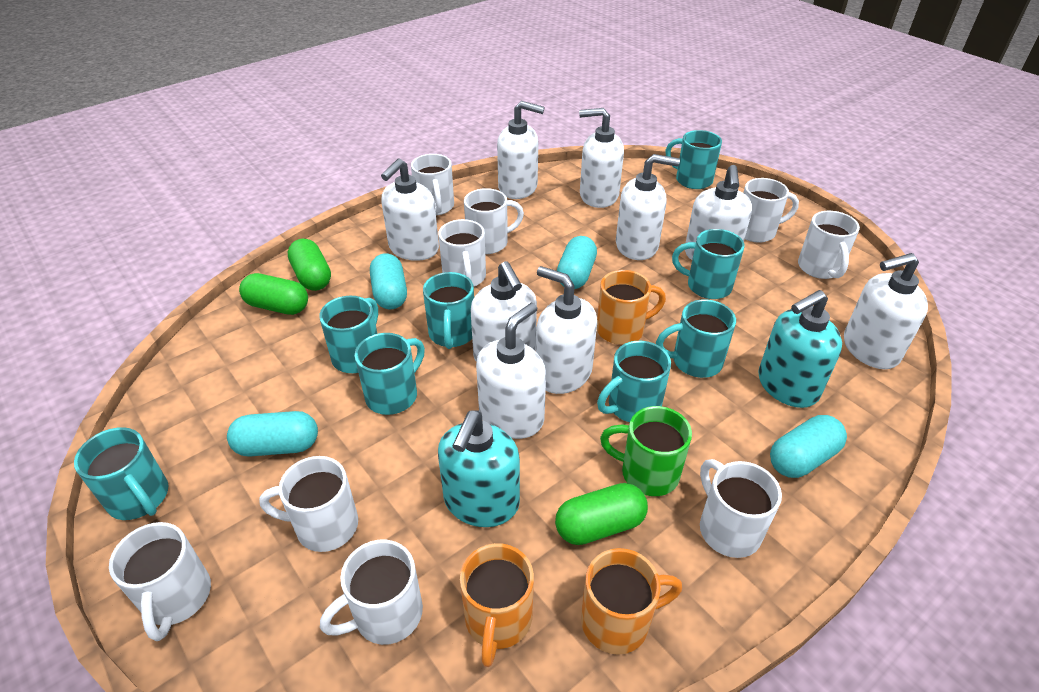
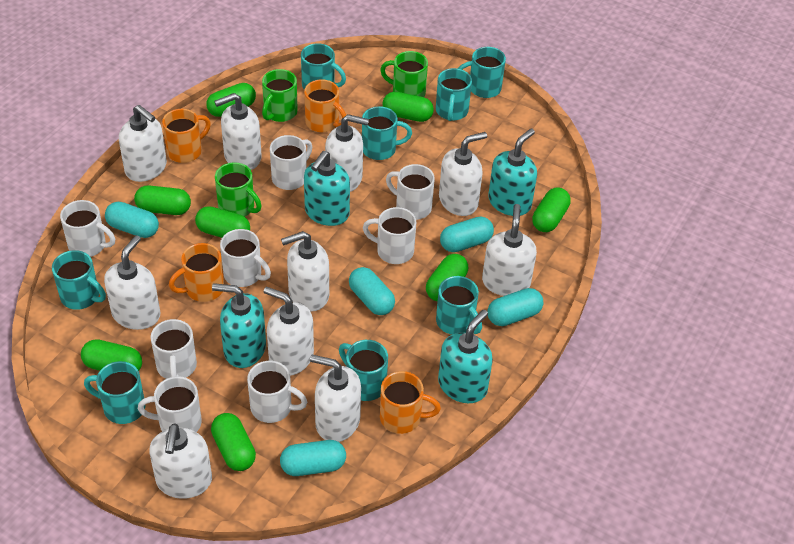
green capsule: [239,273,308,315] [288,239,331,291] [555,483,648,545] = 3 -> [81,339,142,371] [134,185,191,215] [195,206,250,238] [206,83,256,117] [211,413,256,471] [382,92,434,122] [426,254,468,301] [532,187,571,232] = 8
green mug: [600,406,692,496] = 1 -> [215,162,262,217] [262,69,298,122] [380,51,428,97] = 3
orange mug: [460,543,534,667] [581,548,682,655] [597,270,666,345] = 3 -> [162,109,211,163] [169,243,224,302] [304,79,346,132] [380,371,441,434] = 4
turquoise capsule: [227,411,318,457] [370,253,407,309] [557,236,597,289] [770,415,847,478] = 4 -> [105,202,159,238] [280,440,346,476] [349,267,395,315] [440,217,494,252] [487,288,543,326] = 5
turquoise soap dispenser: [438,410,520,527] [758,290,842,408] = 2 -> [212,283,266,368] [304,151,350,226] [438,309,493,403] [488,129,537,216] = 4
white mug: [109,522,211,641] [259,456,358,552] [320,540,423,645] [411,154,454,215] [438,219,486,286] [464,188,524,254] [700,459,782,558] [743,178,799,242] [798,211,860,279] = 9 -> [60,200,115,257] [138,376,202,432] [151,319,197,379] [220,229,271,287] [247,361,307,423] [270,135,312,190] [363,207,416,264] [386,164,435,220] = 8
white soap dispenser: [381,158,439,261] [471,261,537,362] [476,303,546,439] [497,101,545,199] [536,266,597,394] [579,108,624,208] [616,154,680,260] [685,165,752,260] [844,253,928,369] = 9 -> [104,235,160,330] [119,105,167,182] [149,424,212,499] [214,93,262,170] [264,286,314,376] [281,231,329,312] [310,355,361,442] [325,114,369,192] [439,132,487,216] [482,204,537,296] = 10

